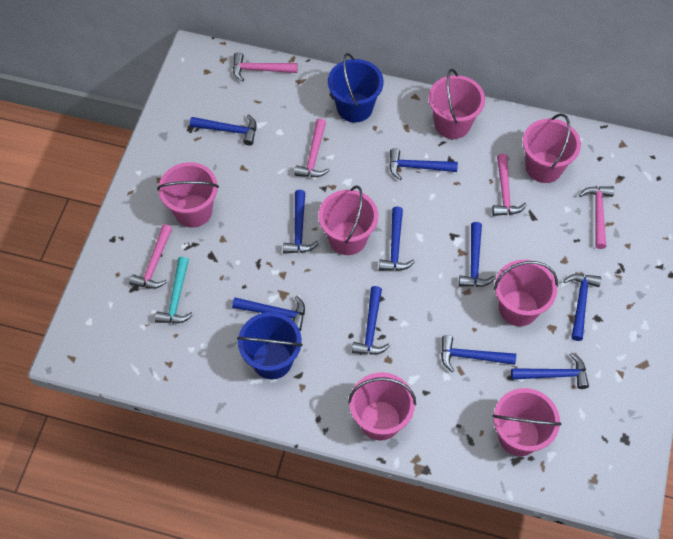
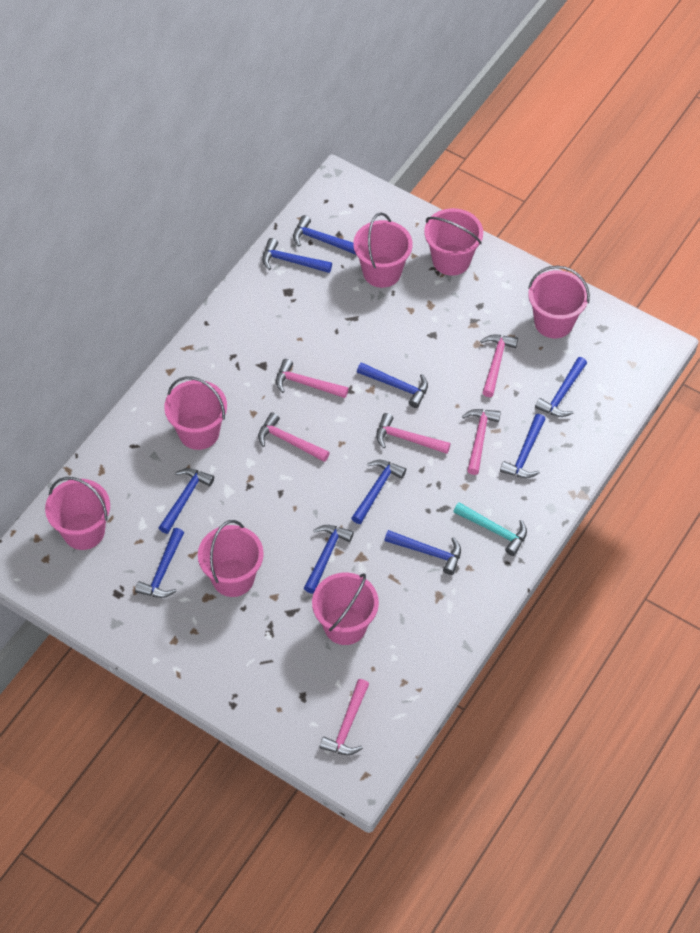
blue bucket: [237,312,303,379] [328,53,384,123] = 2 -> none = 0
pink hammer: [129,224,173,289] [233,52,298,82] [294,119,330,177] [492,154,527,216] [579,186,614,249] = 5 -> [258,412,330,462] [276,359,348,398] [320,679,369,755] [376,413,451,454] [462,409,501,475] [480,335,518,397] = 6

